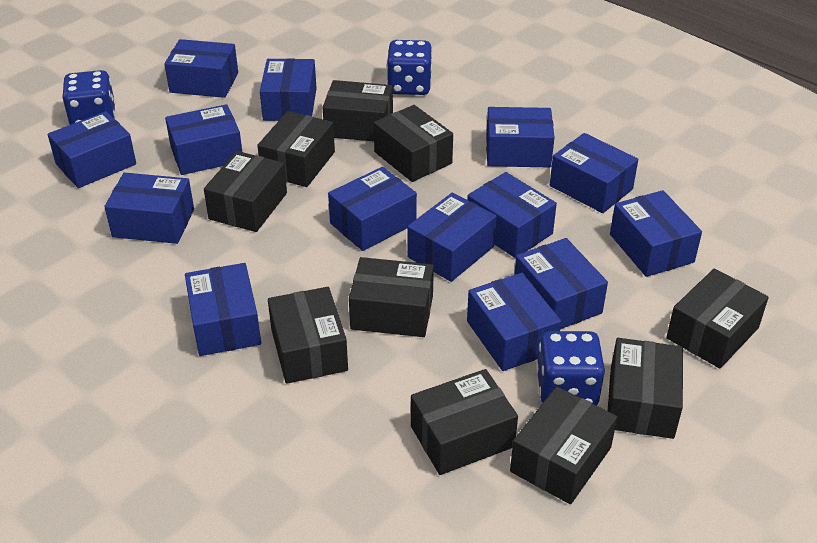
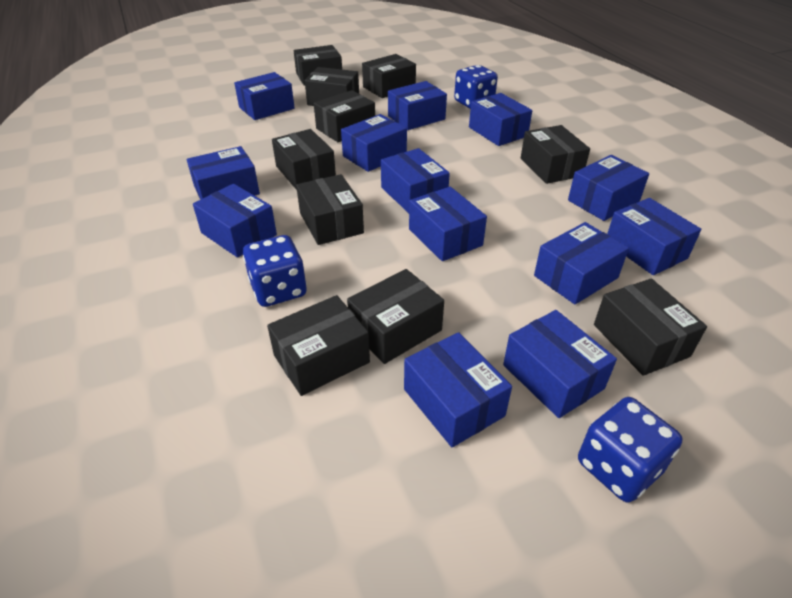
blue box: [48,111,136,188] [104,172,194,244] [164,39,238,98] [165,104,242,175] [185,263,261,356] [260,58,317,121] [328,167,417,251] [407,193,497,282] [467,172,557,258] [467,273,561,371] [486,107,555,167] [514,238,608,329] [550,133,638,213] [610,190,702,277] = 14 -> [187,146,260,200] [193,184,277,258] [234,72,295,120] [341,114,407,172] [381,148,450,213] [388,81,447,130] [404,332,512,447] [409,187,487,261] [469,93,532,146] [503,310,617,418] [534,222,629,304] [568,155,649,221] [607,198,701,275] = 13

